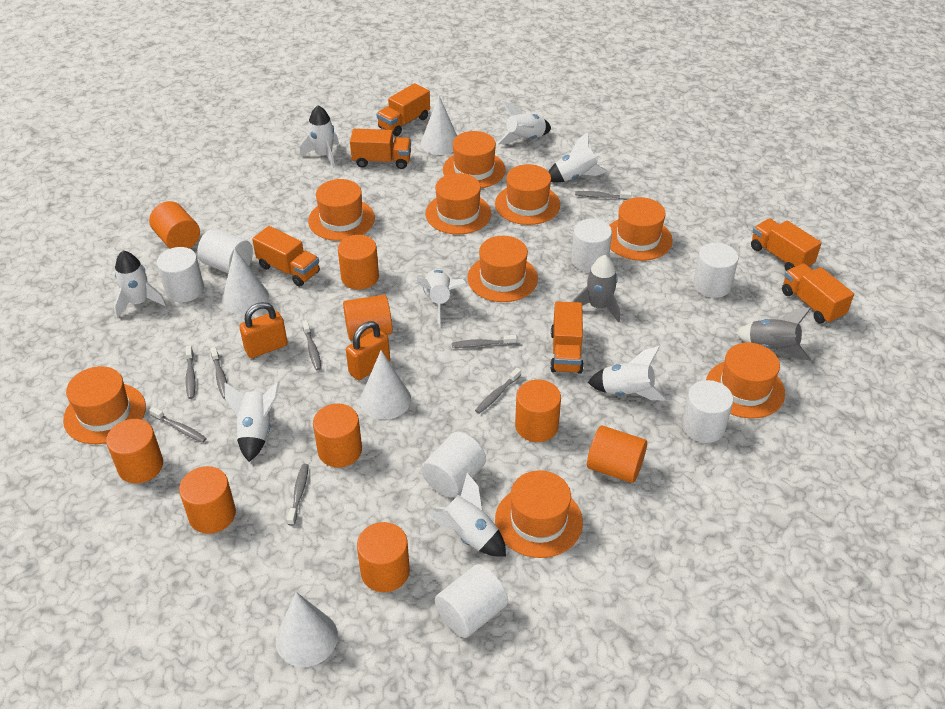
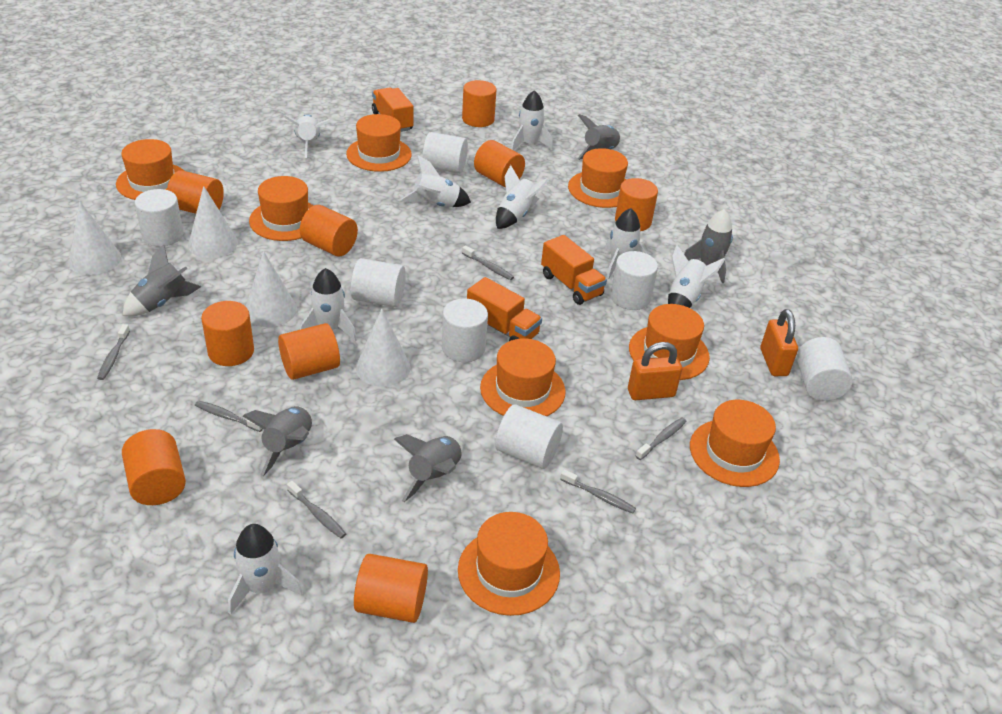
grey rocket: [573,255,620,322] [735,307,811,360] = 2 -> [123,244,201,316] [243,406,312,476] [394,434,463,502] [577,114,621,160] [684,209,733,283] = 5
grey toothbrush: [149,407,207,443] [186,346,195,399] [210,347,227,399] [287,464,309,526] [302,320,322,370] [452,335,517,348] [475,367,521,414] [575,191,632,200] = 8 -> [97,324,130,380] [195,401,263,432] [287,481,346,538] [462,245,514,280] [560,469,636,514] [636,417,687,460] = 6
orange hat: [63,366,146,444] [308,179,375,241] [425,173,491,235] [443,131,506,188] [467,236,538,302] [495,164,560,225] [495,470,583,558] [609,197,672,261] [706,343,785,419] = 9 -> [116,139,184,200] [249,176,314,241] [346,114,412,172] [458,512,560,616] [480,338,566,416] [568,148,628,208] [629,304,710,380] [690,400,780,487] = 8
orange truck: [252,226,320,287] [350,129,411,169] [376,83,430,136] [550,301,584,374] [751,218,822,271] [782,263,854,324] = 6 -> [372,88,414,132] [467,277,542,341] [541,235,607,305] = 3

